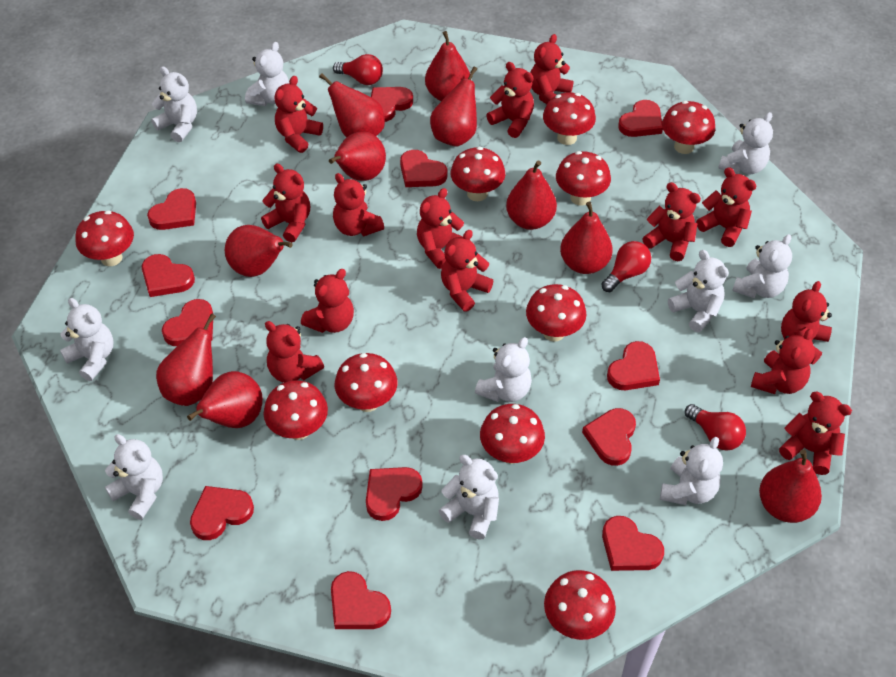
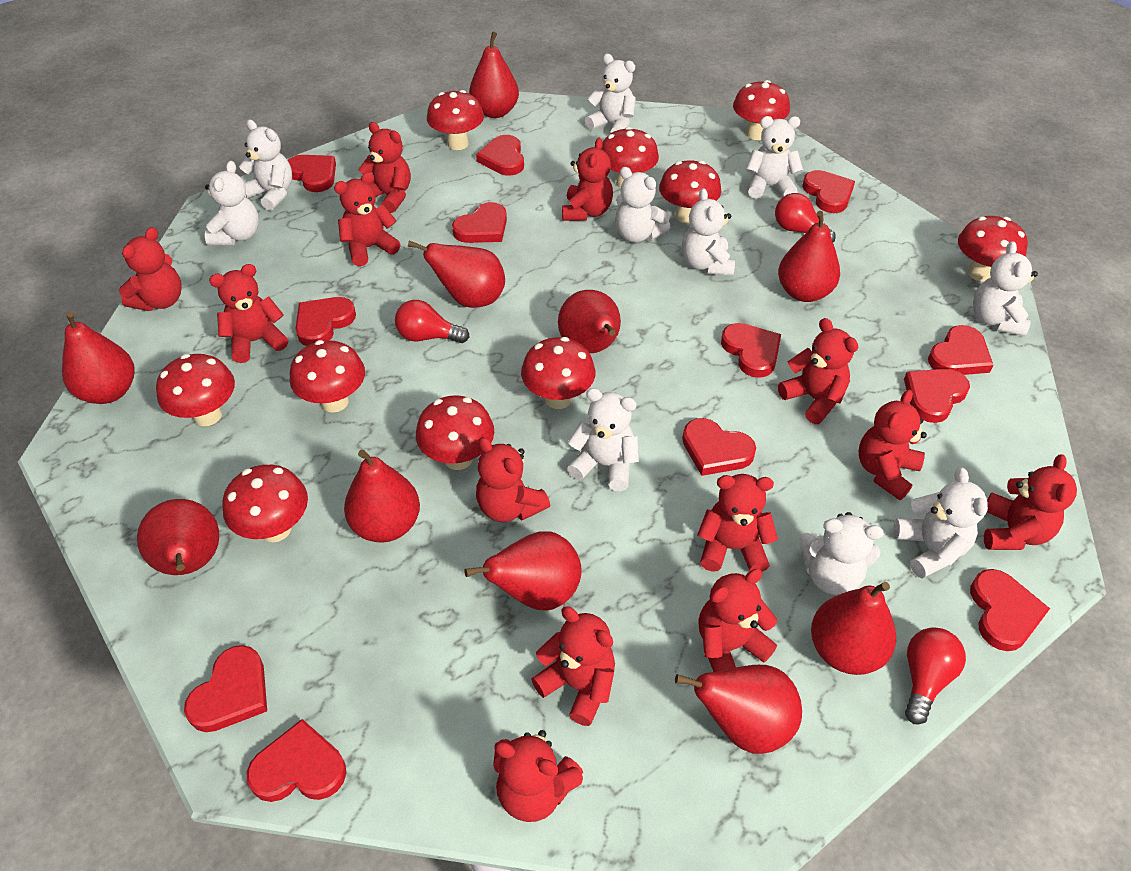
red teddy bear: [261,164,310,242] [265,321,324,383] [275,76,323,153] [301,269,354,333] [333,173,384,236] [417,188,464,269] [441,230,493,312] [486,62,534,138] [530,34,573,104] [642,182,701,261] [696,167,756,247] [751,329,815,394] [779,392,852,475] [781,281,832,365] = 14 -> [119,227,182,311] [209,264,288,363] [334,172,400,266] [358,122,411,213] [476,437,550,522] [493,730,583,822] [531,607,615,726] [562,138,613,221] [697,474,778,572] [698,569,777,672] [778,318,858,424] [859,390,927,500] [984,454,1077,550] = 13

